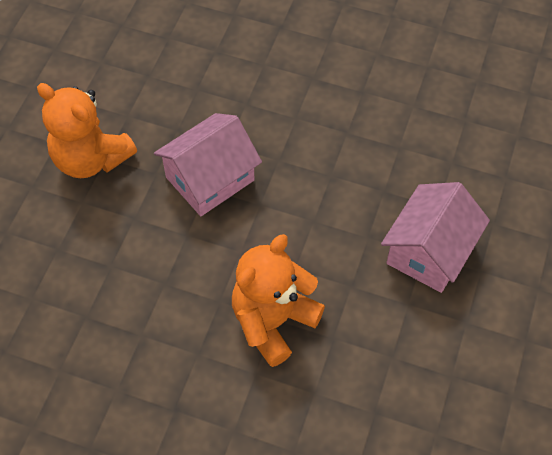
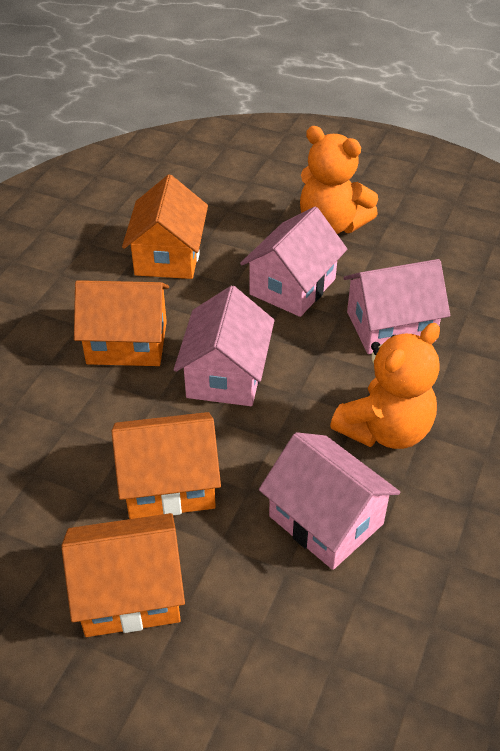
orange house: none = 0 -> [62,513,185,637] [74,280,169,366] [112,412,221,519] [122,174,208,279] = 4
pink house: [154,113,262,216] [381,182,490,293] = 2 -> [174,286,275,406] [240,206,347,317] [259,432,400,570] [343,259,450,354] = 4

